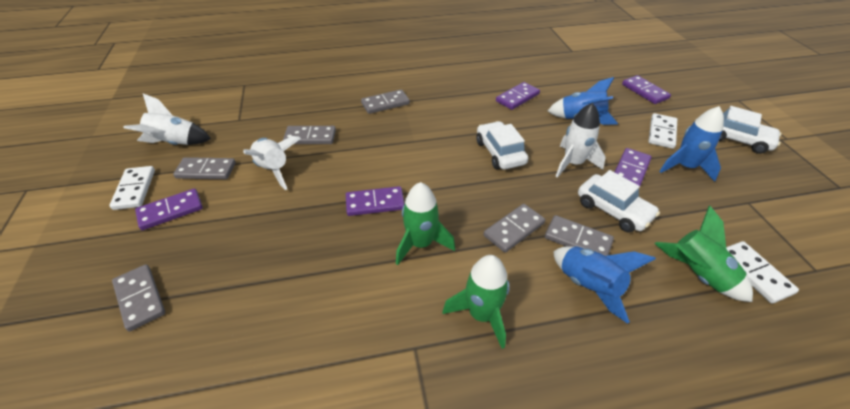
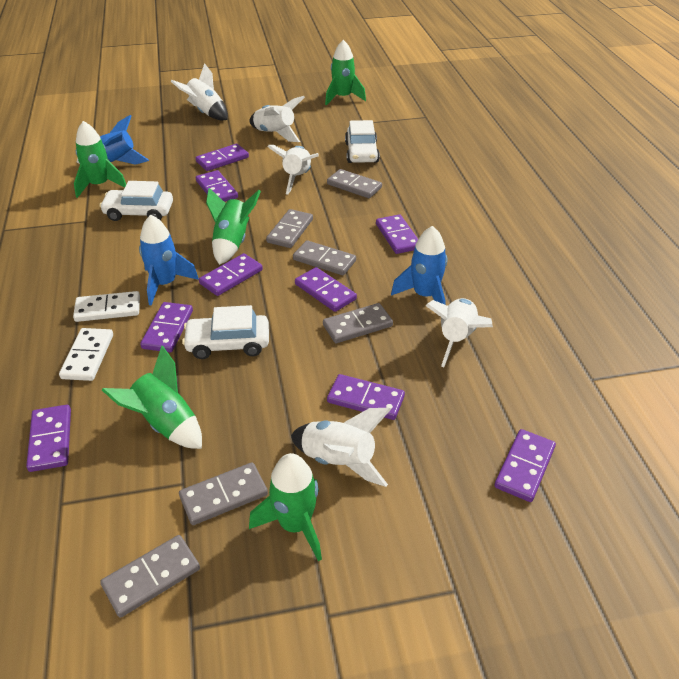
green rocket: [396,182,455,265] [443,255,510,349] [654,206,753,302] = 3 -> [74,121,126,198] [102,345,202,449] [206,188,261,265] [249,453,322,561] [325,40,366,106] = 5
purple domino: [135,188,203,230] [346,186,405,216] [496,82,540,110] [615,148,652,186] [622,75,671,104] = 5 -> [26,405,71,472] [140,302,193,352] [196,144,249,171] [196,170,238,202] [199,253,263,296] [295,267,357,312] [327,374,405,420] [376,214,418,254] [494,429,556,502] = 9
white domino: [109,166,155,210] [648,113,677,149] [726,241,799,304] = 3 -> [59,328,113,381] [73,291,140,322] = 2
white rocket: [124,93,211,145] [243,136,301,190] [555,103,606,178] = 3 -> [171,63,228,120] [249,96,305,142] [267,145,319,195] [291,408,391,487] [425,298,493,367] = 5

